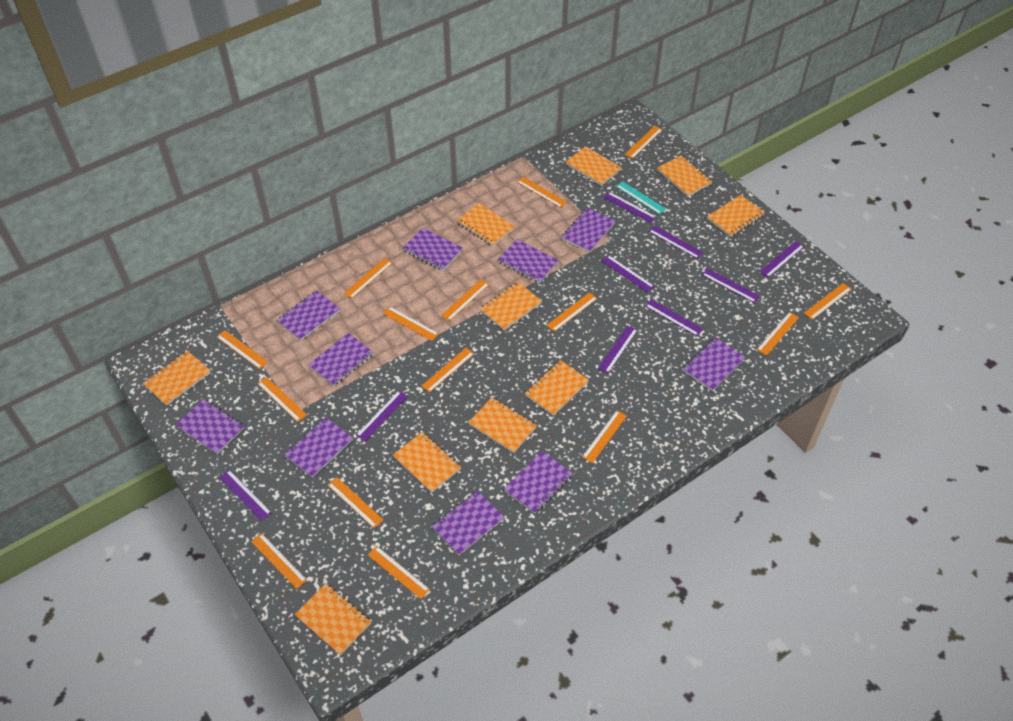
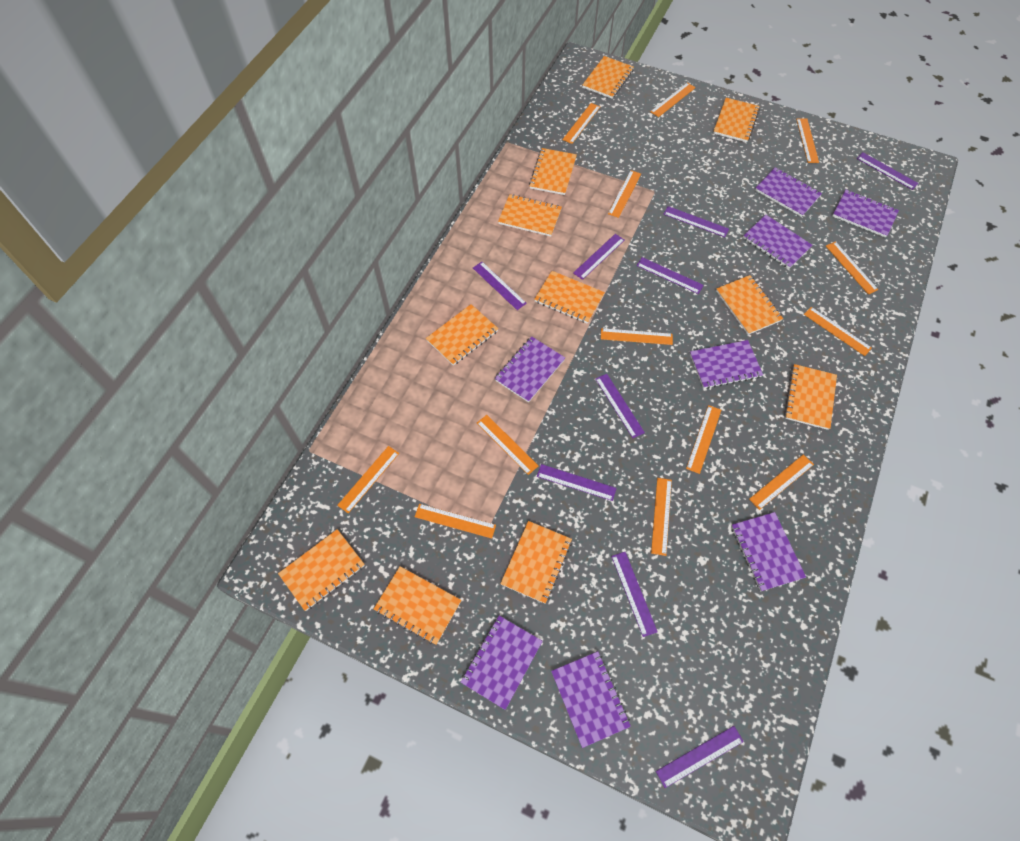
orange notebook: [143,351,211,406] [295,583,371,655] [393,432,461,493] [457,203,515,247] [468,397,537,453] [480,282,542,330] [525,360,589,416] [566,146,622,186] [657,155,712,197] [707,195,765,237] = 10 -> [278,529,365,611] [374,566,461,645] [426,304,498,366] [498,194,562,237] [500,521,572,604] [529,148,577,195] [534,271,605,324] [582,56,634,99] [713,98,760,142] [716,275,783,335] [784,364,837,430] = 11
orange ruler: [217,330,268,369] [251,533,307,589] [257,377,307,422] [328,477,383,528] [344,258,392,299] [368,546,430,599] [383,306,439,341] [422,348,474,393] [441,279,489,321] [517,177,567,208] [546,292,597,332] [582,410,627,463] [625,126,662,159] [757,312,799,356] [804,283,852,320] = 15 -> [337,446,399,513] [415,504,496,539] [477,415,538,475] [562,103,600,144] [601,328,673,345] [608,170,641,218] [650,82,696,117] [651,478,672,556] [686,405,721,474] [749,454,814,510] [796,118,819,163] [804,307,872,356] [826,241,878,295] = 13
purple notebook: [176,399,244,454] [277,290,340,341] [284,417,353,478] [308,333,374,386] [403,228,463,271] [432,490,505,555] [498,239,559,283] [504,451,573,514] [562,208,615,252] [683,337,745,391] = 10 -> [461,616,542,710] [494,336,565,402] [551,651,631,748] [690,340,763,389] [731,512,806,591] [743,215,812,269] [755,167,822,217] [833,189,899,238] = 8
turquoise ruler: [616,181,666,214] = 1 -> none = 0

